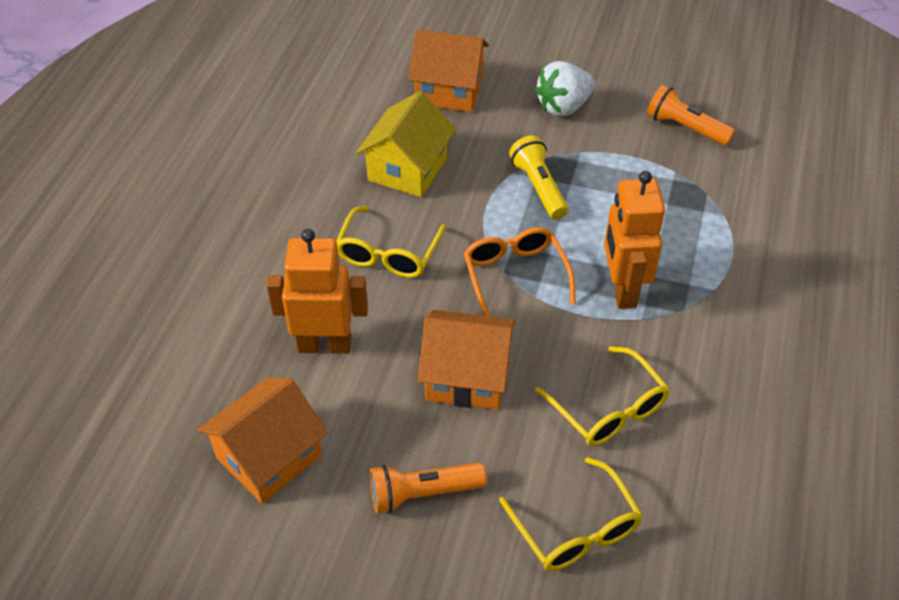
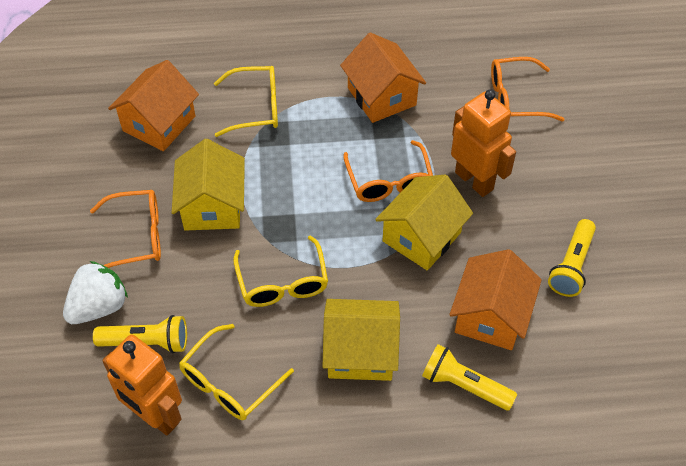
orange flashlight: [370,463,487,514] [647,85,735,146] = 2 -> none = 0
orange glasses: [464,227,576,317] = 1 -> [90,190,161,268] [344,140,433,202] [491,57,565,121] = 3
yellow flashlight: [509,135,568,220] = 1 -> [93,315,187,353] [422,344,517,411] [548,219,596,297] = 3
yellow house: [356,91,456,197] = 1 -> [172,139,245,231] [323,299,400,381] [375,174,473,270] = 3

